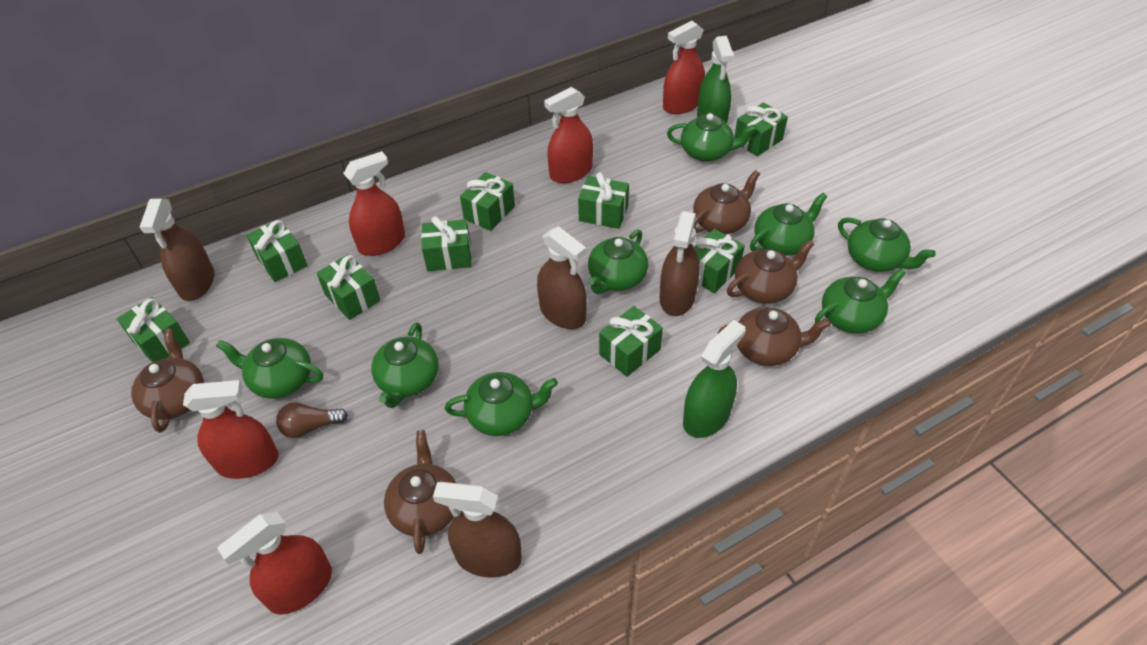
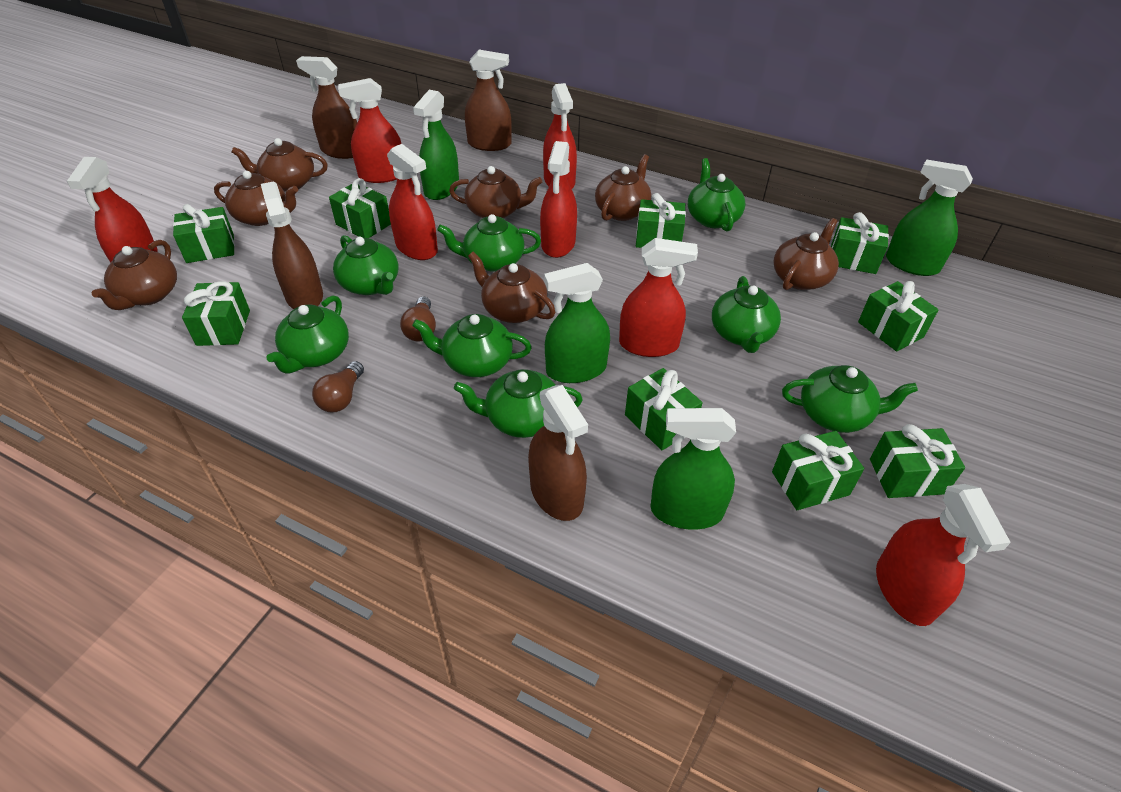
brown light bulb: [276,402,348,438] = 1 -> [312,361,364,412] [400,296,436,342] = 2
brown teapot: [131,328,204,433] [384,430,456,554] [693,170,760,234] [718,307,831,366] [727,240,814,304] = 5 -> [92,240,177,310] [214,171,298,226] [231,138,328,191] [449,166,542,218] [468,252,555,323] [595,154,651,221] [774,218,839,290] = 7
green spray bottle: [683,320,746,438] [697,36,734,123] = 2 -> [413,90,459,200] [544,263,610,383] [650,408,736,530] [886,159,973,276] = 4
red spray bottle: [183,380,279,479] [217,512,332,615] [343,151,405,256] [544,87,593,183] [663,21,705,114] = 5 -> [67,157,158,263] [338,78,402,183] [387,144,438,260] [540,141,577,258] [543,83,577,189] [619,238,698,357] [876,484,1011,626] = 7

